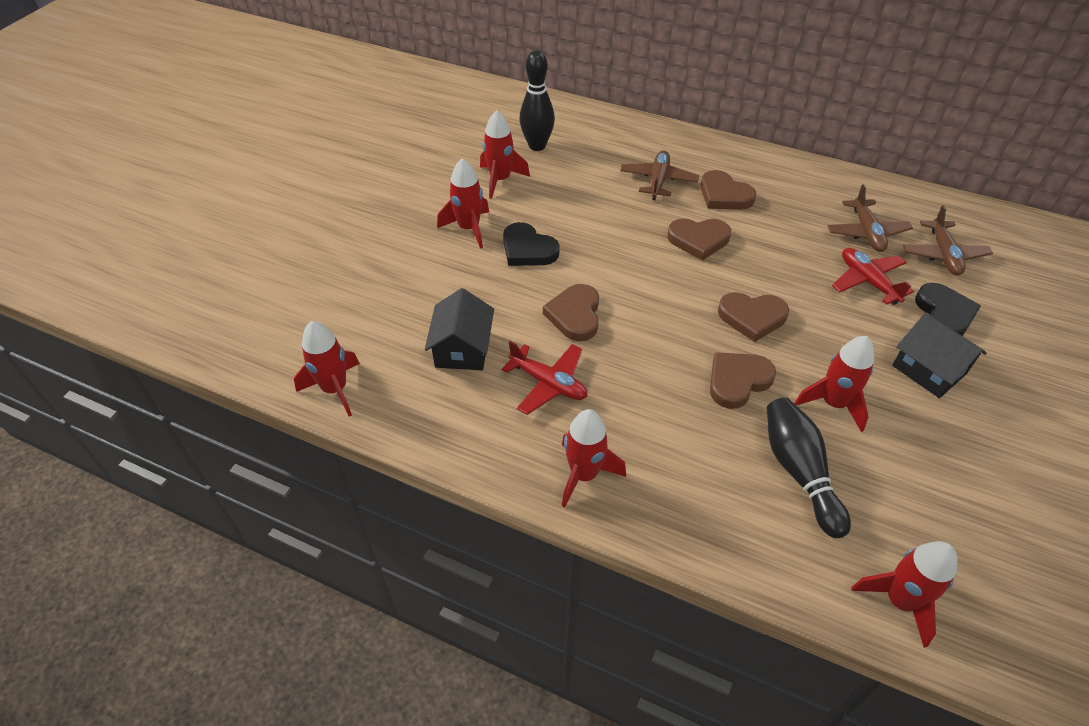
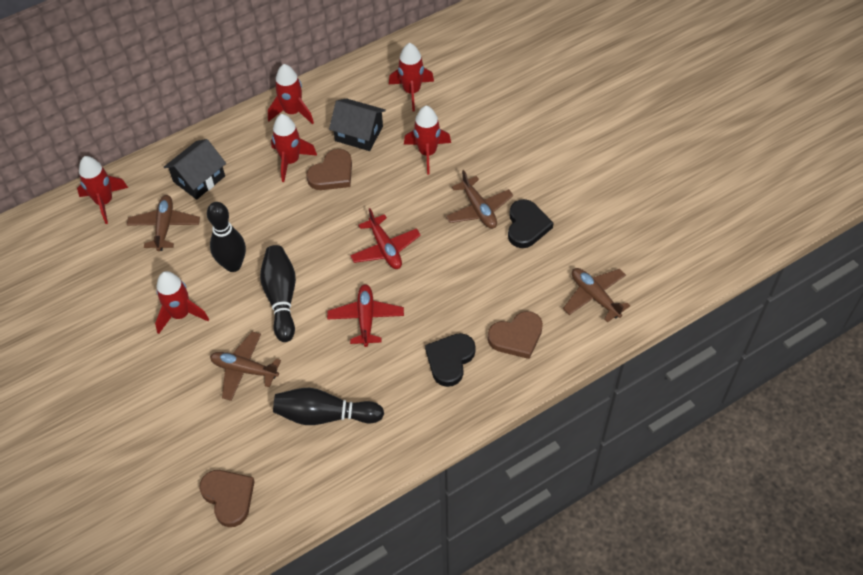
black bowling pin: [519,50,555,151] [767,397,851,538] = 2 -> [207,202,246,272] [260,245,296,342] [273,388,384,425] = 3
brown heart: [543,284,599,341] [667,218,731,261] [700,170,756,210] [710,352,776,409] [718,292,789,342] = 5 -> [199,470,255,527] [306,149,352,190] [488,311,543,359] = 3
brown plane: [620,150,699,200] [828,184,913,252] [903,205,993,276] = 3 -> [127,195,200,251] [210,332,281,401] [446,170,513,229] [563,268,630,323] = 4

